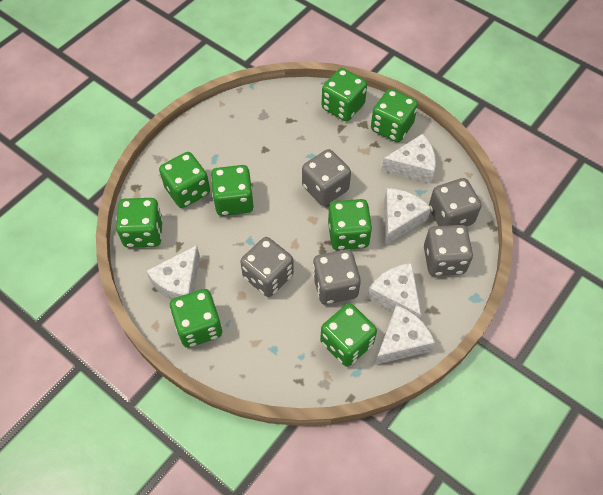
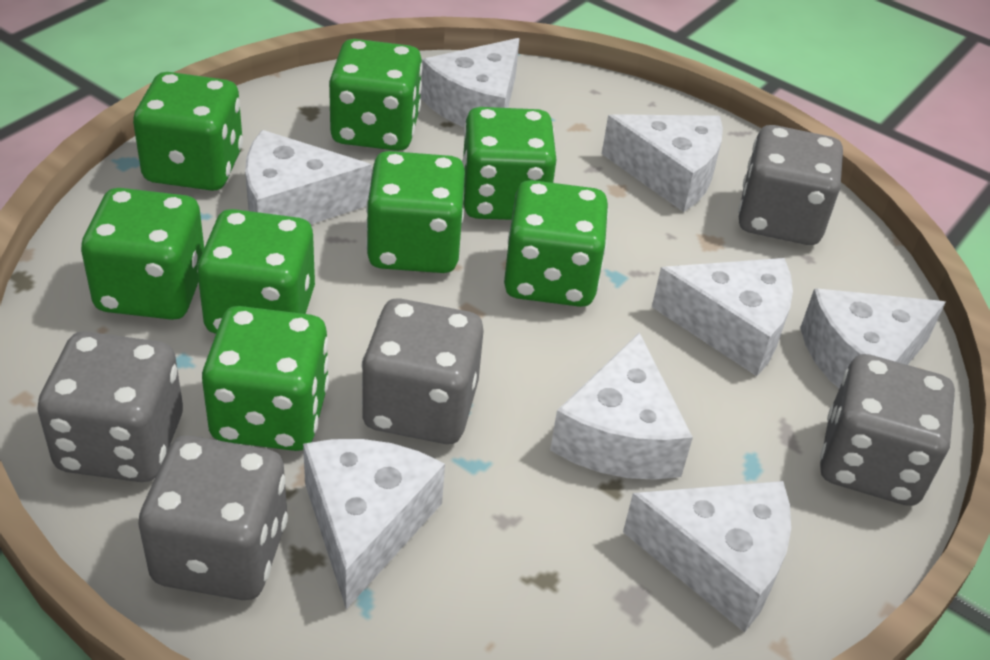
white cheese: [146,245,200,300] [367,263,421,319] [375,305,435,365] [382,134,436,183] [384,188,431,245] = 5 -> [245,130,371,224] [303,439,445,609] [421,38,520,127] [550,332,693,480] [602,114,723,212] [623,481,791,633] [652,258,793,376] [800,288,946,388] = 8

